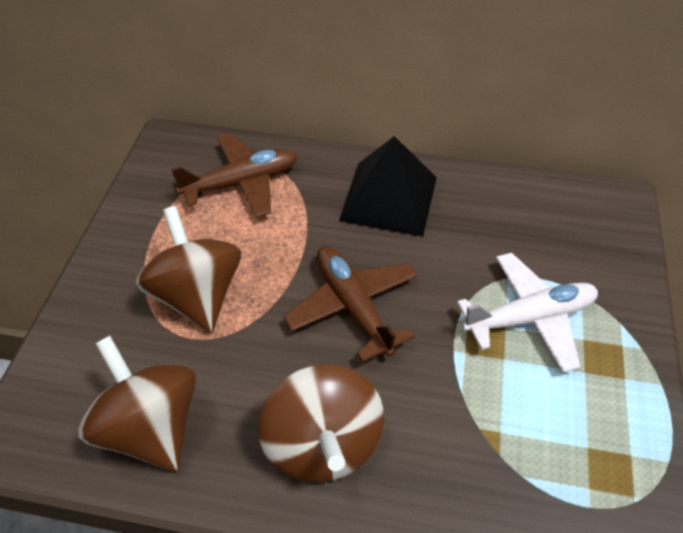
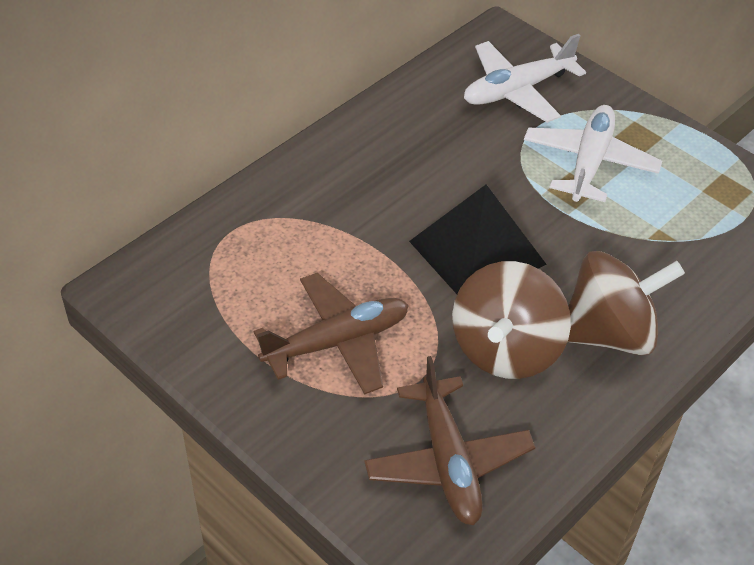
brown spinning top: [78,336,196,471] [136,206,241,333] [258,364,384,483] = 3 -> [452,261,571,379] [568,251,685,356] = 2
white plane: [457,253,598,373] = 1 -> [464,34,586,123] [524,105,662,202] = 2

